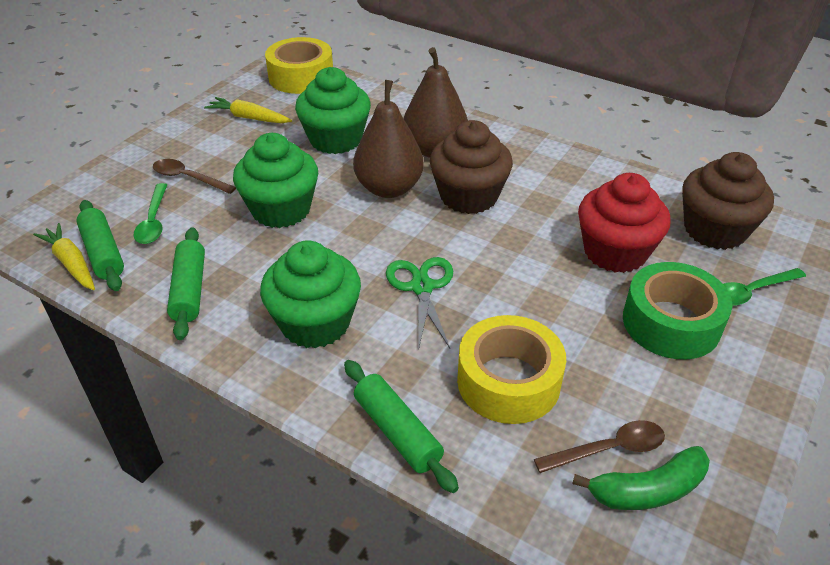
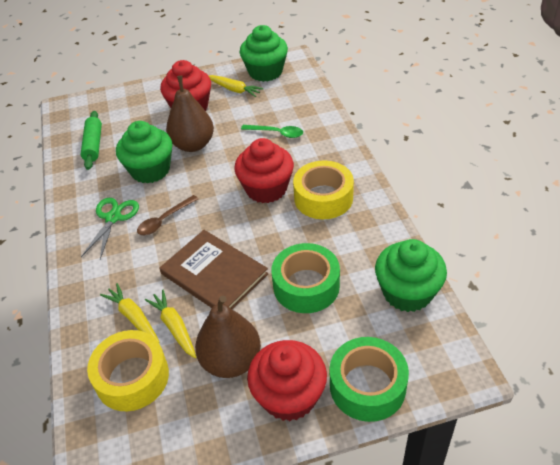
brown book: none = 0 -> [159,230,268,309] = 1
brown cupcake: [430,120,513,214] [682,152,774,250] = 2 -> none = 0
brown spoon: [153,159,236,194] [534,420,665,473] = 2 -> [137,195,198,235] = 1
green banana: [572,446,710,510] = 1 -> none = 0
green rolling pin: [76,200,124,291] [167,227,205,340] [344,360,459,493] = 3 -> [81,111,102,170] = 1
green spoon: [134,183,167,244] [723,268,806,306] = 2 -> [241,125,303,138] = 1
green tape: [623,262,733,360] = 1 -> [272,243,340,313] [330,337,409,422] = 2
red cupcake: [578,173,670,273] = 1 -> [160,60,211,111] [234,138,294,203] [247,340,327,421] = 3
yellow carrot: [33,223,95,290] [204,97,292,123] = 2 -> [100,283,159,342] [145,290,196,358] [209,75,264,97] = 3

